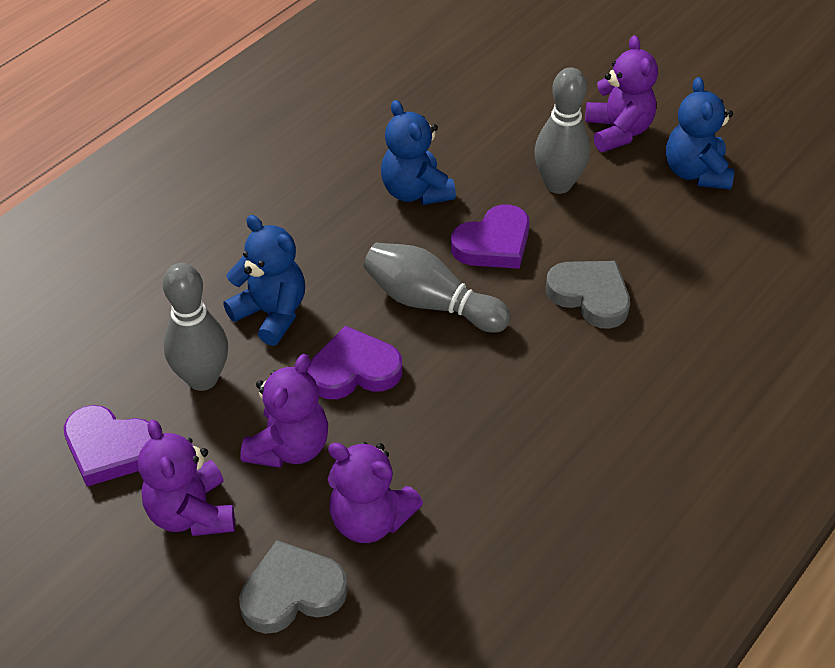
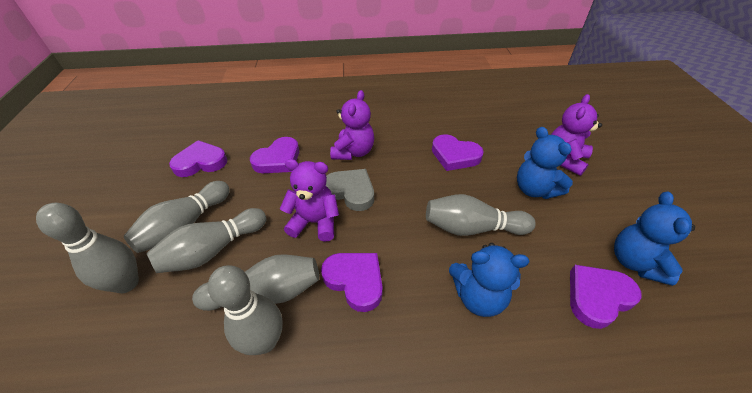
grey bowling pin: [163,263,228,391] [363,243,511,333] [534,67,590,194] = 3 -> [36,203,139,293] [124,181,230,253] [147,208,267,273] [192,254,319,311] [208,265,283,355] [426,194,536,236] = 6
grey heart: [239,540,348,634] [546,261,630,329] = 2 -> [326,169,374,211] = 1
purple heart: [64,405,151,486] [308,326,402,399] [451,205,530,269] = 3 -> [169,140,227,177] [250,137,299,173] [321,253,383,312] [432,134,484,171] [570,265,641,329] = 5
purple teddy bear: [138,419,235,536] [240,354,328,468] [328,442,423,543] [585,35,658,152] = 4 -> [280,159,339,242] [330,90,374,160] [551,94,602,176] = 3

